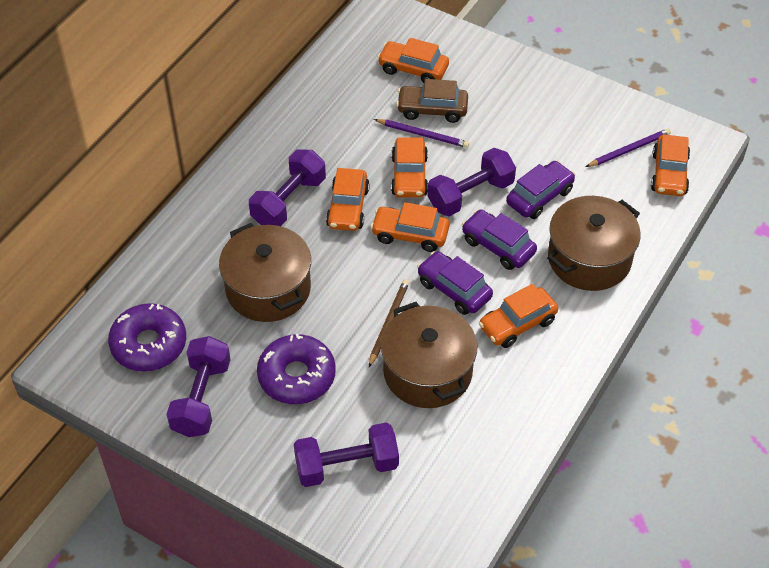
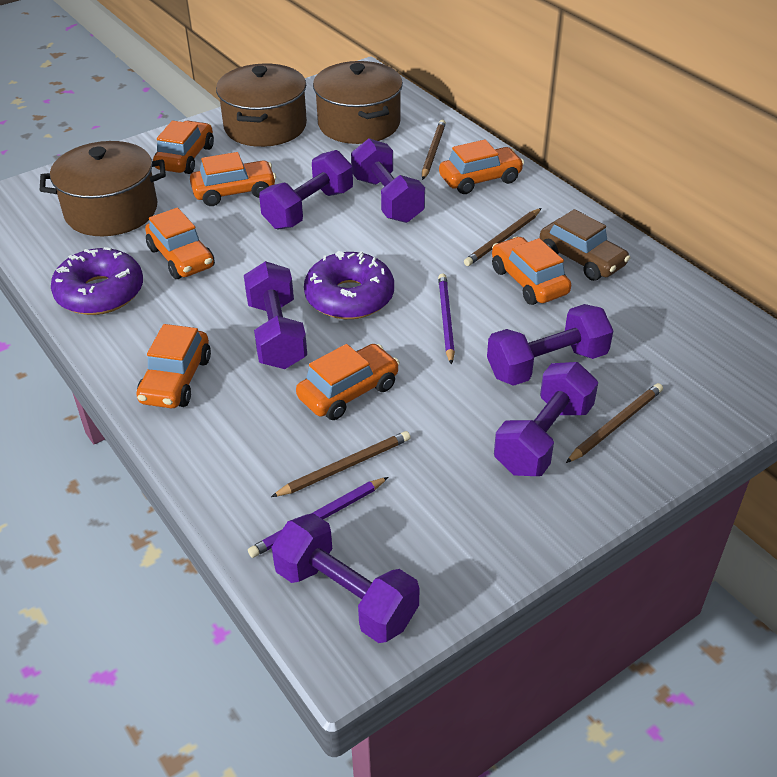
brown pencil: [369,279,409,367] = 1 -> [271,431,411,497] [422,120,446,180] [464,208,542,266] [566,383,663,463] = 4
orange car: [326,168,370,231] [370,202,450,252] [377,38,449,83] [391,137,428,198] [479,284,558,348] [651,134,690,196] = 6 -> [136,324,211,408] [145,207,215,279] [153,121,214,174] [190,152,276,206] [296,344,400,420] [439,140,524,194] [492,236,571,305] = 7
purple car: [417,251,493,315] [462,209,537,270] [506,161,575,219] = 3 -> none = 0
purple dumbbell: [166,336,231,437] [249,149,326,226] [294,423,399,487] [427,148,516,216] = 4 -> [244,261,307,369] [259,150,353,230] [272,513,420,643] [351,138,425,223] [487,304,613,386] [494,362,598,476] = 6

